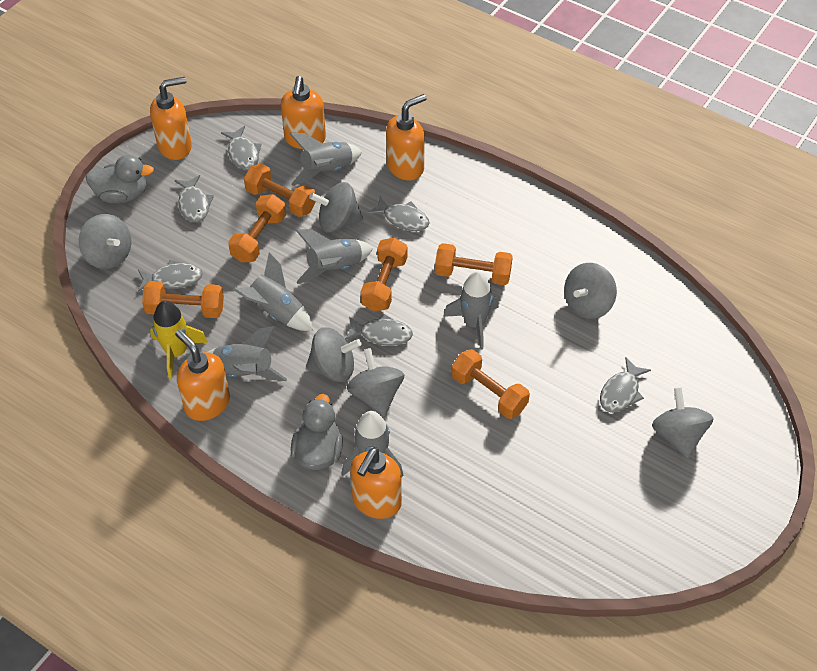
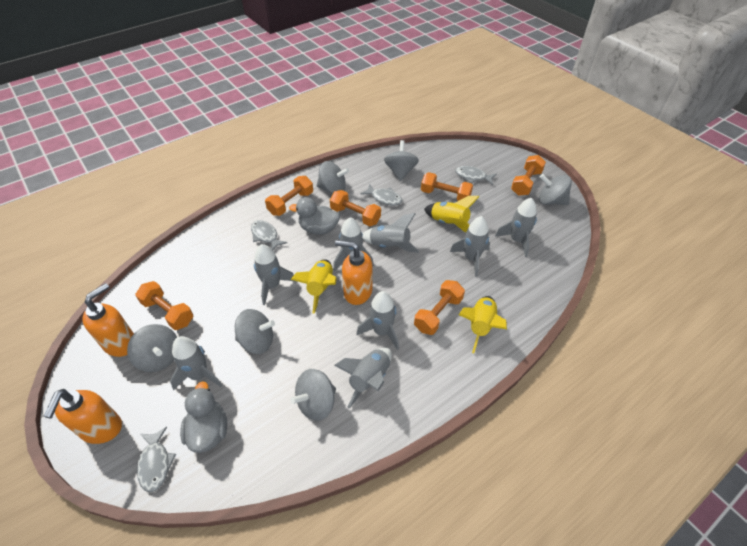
grey fish: [138,260,203,292] [175,175,214,222] [221,126,262,170] [345,313,413,346] [367,196,429,231] [600,357,651,413] = 6 -> [137,427,176,492] [251,220,287,250] [360,184,402,206] [455,166,497,185] = 4
grey rocket: [208,326,287,381] [233,252,313,331] [290,133,362,185] [296,229,373,284] [342,411,403,477] [443,271,499,350] = 6 -> [170,336,222,390] [254,244,294,305] [333,217,374,271] [334,348,392,409] [356,291,399,350] [362,213,420,253] [450,216,490,277] [495,198,537,257] = 8
orange soap dispenser: [150,77,192,160] [175,330,230,421] [281,76,326,149] [350,448,402,519] [386,94,427,180] = 5 -> [44,389,122,444] [82,283,134,357] [335,240,372,305] = 3
yellow rocket: [150,301,208,380] = 1 -> [291,259,337,314] [424,196,480,232] [459,296,507,353] = 3

